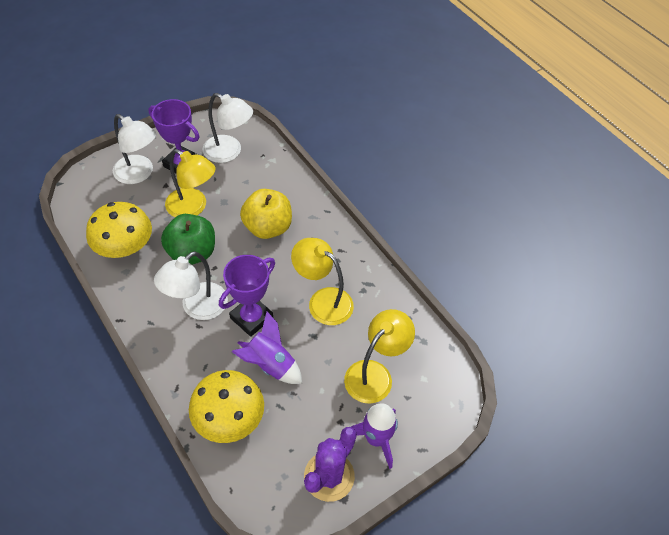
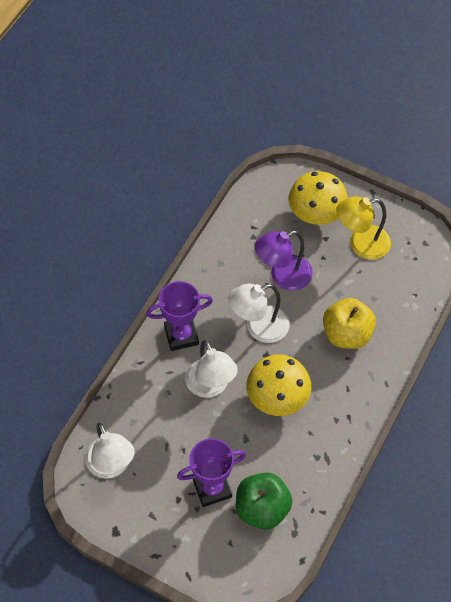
purple cactus: [304,427,357,502] = 1 -> none = 0
purple lamp: none = 0 -> [255,231,313,291] = 1
purple rocket: [232,311,302,384] [351,403,398,469] = 2 -> none = 0
yellow lamp: [165,149,216,217] [291,238,354,325] [344,309,415,404] = 3 -> [336,196,391,260] = 1

